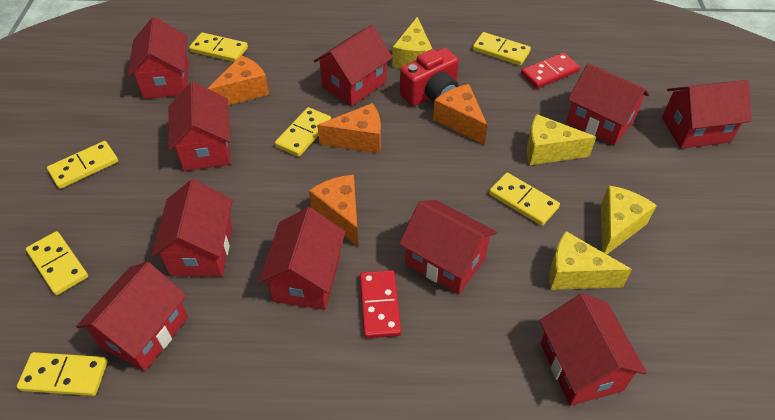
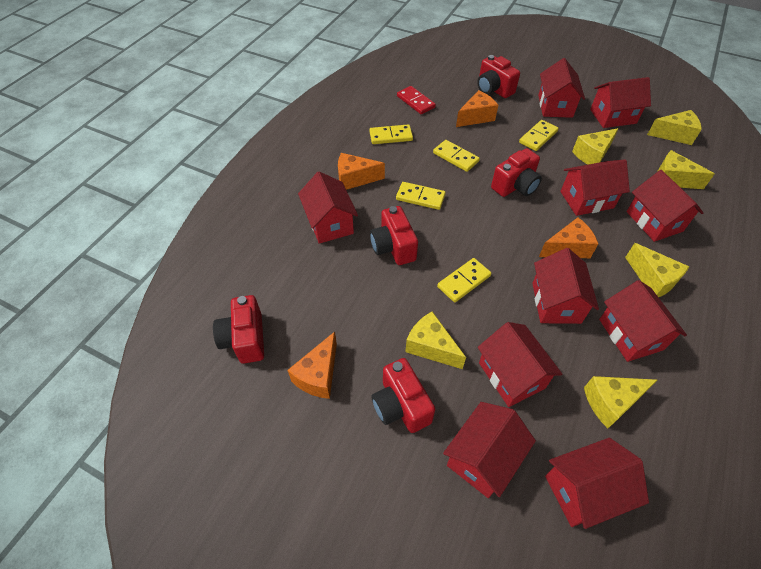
red camera: [400,48,459,106] = 1 -> [213,295,264,364] [370,206,418,265] [371,358,435,433] [477,55,520,98] [491,148,542,197] = 5
red domino: [360,270,401,338] [521,53,580,89] = 2 -> [397,86,436,114] = 1
yellow cheese: [392,17,432,69] [527,114,596,165] [549,231,632,290] [601,186,657,254] = 4 -> [405,311,466,369] [572,128,619,165] [584,376,657,428] [625,243,689,297] [647,110,702,145] [657,150,715,189] = 6
yellow domino: [17,352,108,396] [26,231,88,295] [47,141,118,189] [189,32,248,62] [275,107,331,157] [473,32,531,66] [489,173,560,226] = 7 -> [369,124,413,144] [396,182,446,210] [433,140,480,172] [437,258,491,302] [519,120,559,151] = 5

